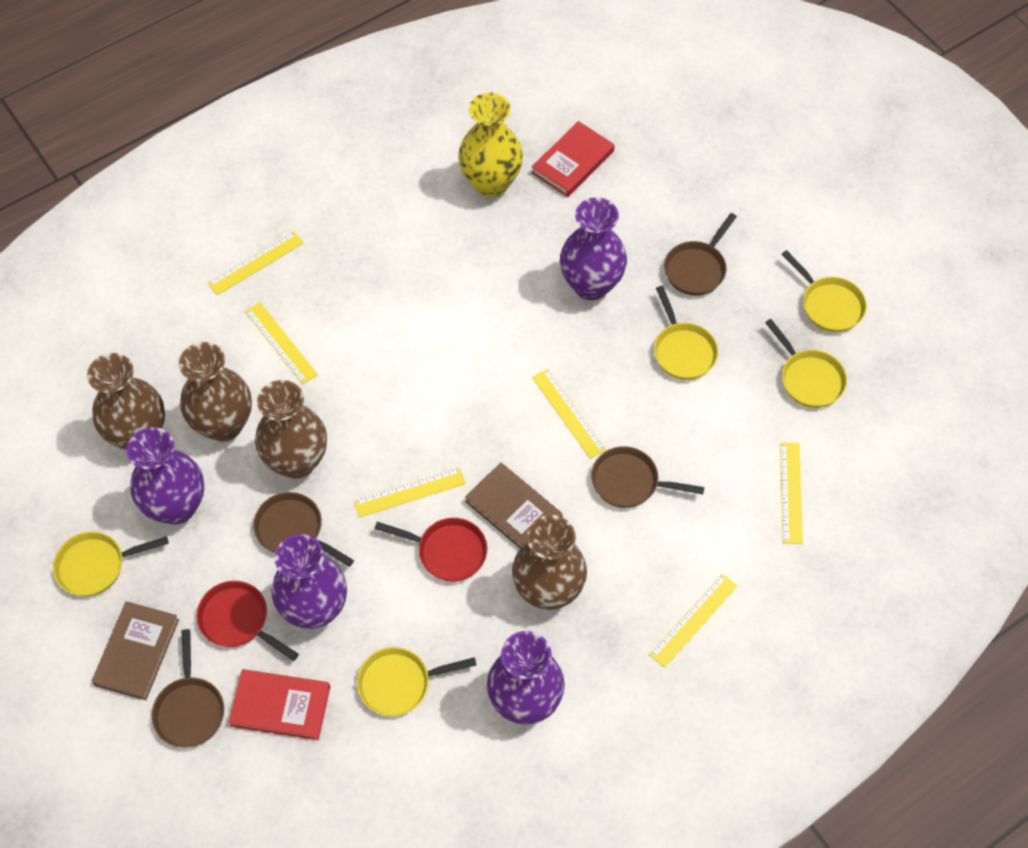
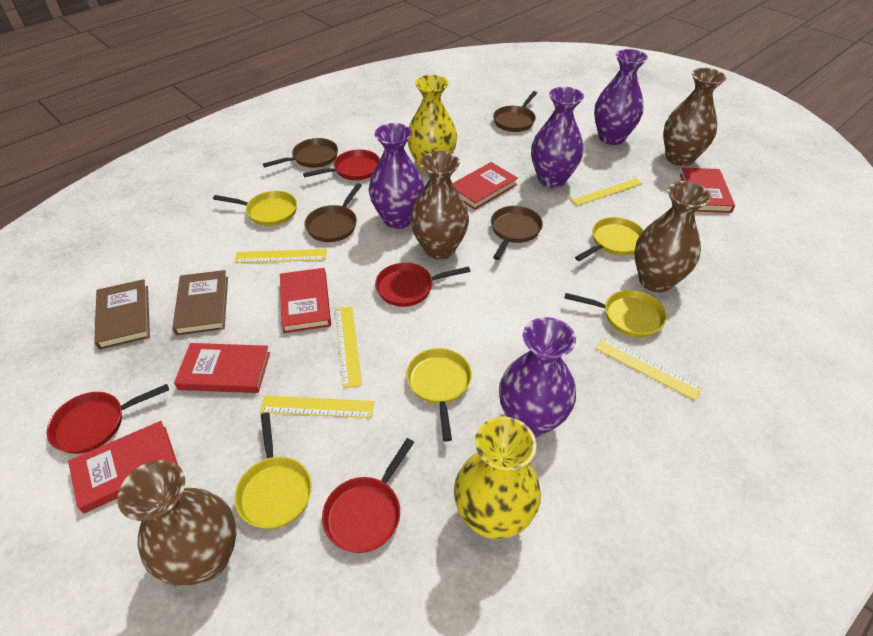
red book: [228,669,330,740] [532,121,615,197] = 2 -> [68,421,178,513] [174,343,270,393] [280,268,331,333] [453,162,518,210] [680,168,735,213] = 5
red pan: [196,581,299,661] [375,518,487,582] = 2 -> [47,384,169,454] [303,149,380,180] [322,438,414,553] [375,263,471,307] = 4
yellow ruler: [208,231,304,295] [245,302,318,384] [354,467,466,517] [532,369,606,459] [649,574,738,668] [780,442,803,544] = 6 -> [234,249,327,263] [260,396,374,418] [335,306,362,388] [569,176,643,206] [595,337,702,400] = 5
yellow vase: [458,93,523,197] = 1 -> [408,75,457,174] [454,416,541,539] = 2

